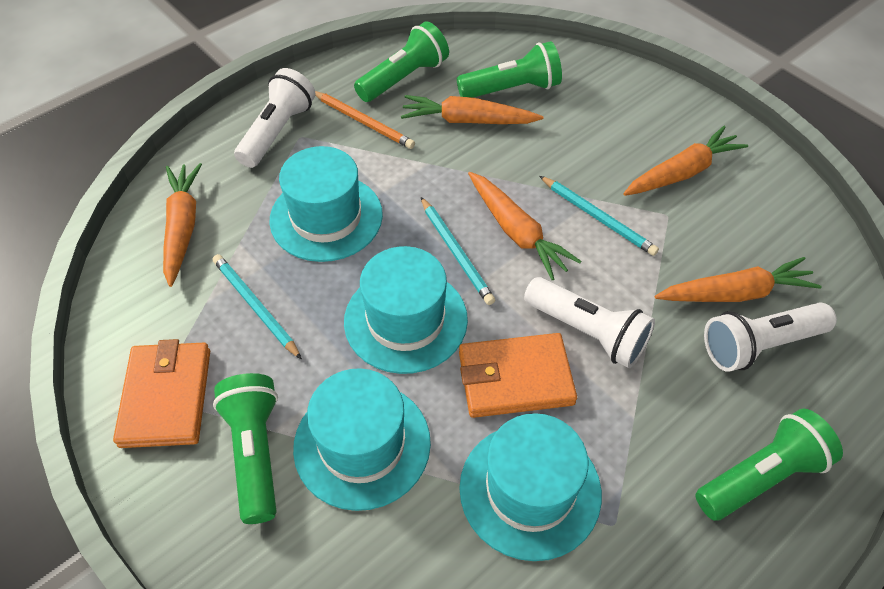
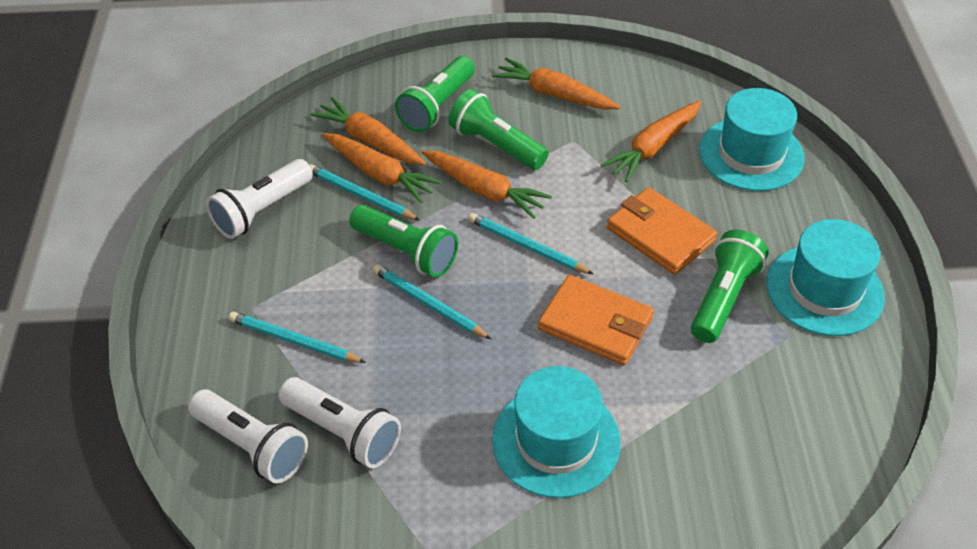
orange pencil: [315,91,415,149] = 1 -> none = 0
turquoise hat: [269,146,383,262] [293,368,431,511] [344,246,468,374] [459,413,602,561] = 4 -> [492,366,621,498] [699,88,804,191] [766,219,885,336] = 3
turquoise pencil: [213,254,302,359] [421,197,495,305] [540,176,659,256] = 3 -> [228,312,366,363] [309,164,420,221] [373,264,491,339] [468,213,593,274] = 4

